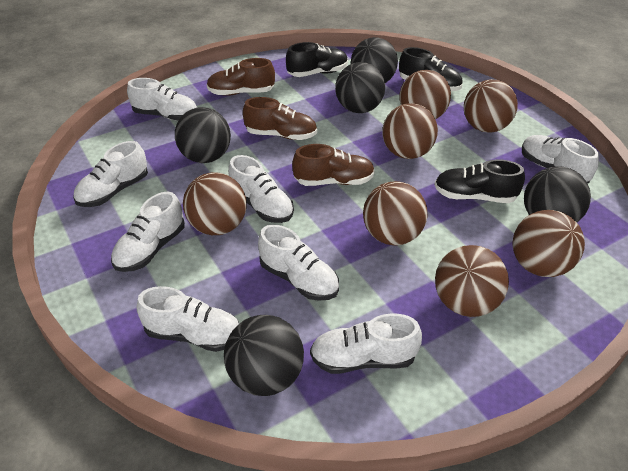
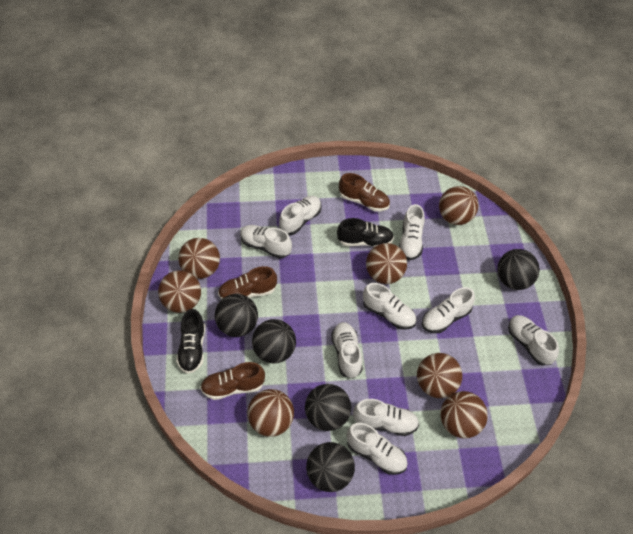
black shoe: [286,42,348,77] [399,47,463,91] [434,159,525,203] = 3 -> [176,309,205,374] [337,218,394,247] = 2
white shoe: [73,141,148,207] [111,192,185,272] [127,78,197,121] [136,286,239,352] [228,155,294,223] [258,225,339,301] [310,313,422,374] [522,135,599,183] = 8 -> [240,225,292,259] [279,196,322,235] [331,322,363,379] [347,423,408,475] [353,399,419,436] [363,283,417,330] [399,204,425,260] [422,287,475,333] [508,315,559,366] = 9

